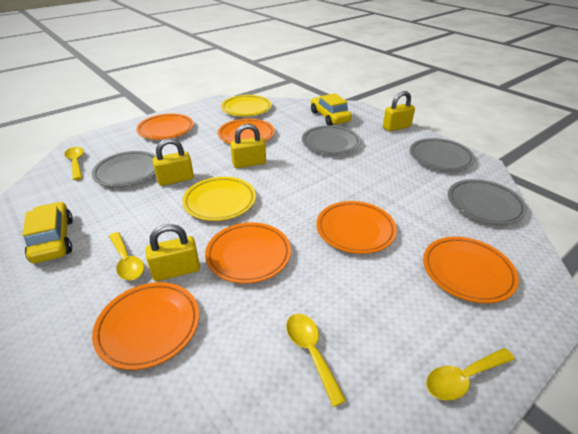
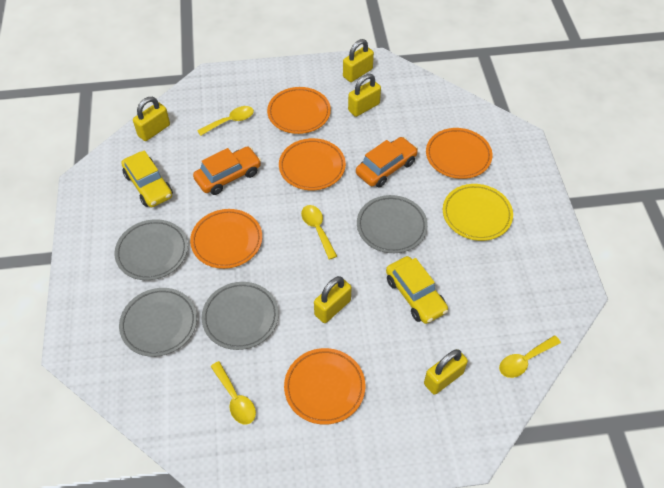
orange car: none = 0 -> [193,147,261,195] [356,137,418,188] = 2
orange plate: [92,282,199,370] [136,114,194,140] [205,222,291,284] [218,119,275,144] [317,201,397,254] [423,237,519,303] = 6 -> [190,209,262,269] [267,87,331,134] [279,138,346,190] [284,348,365,425] [426,128,493,179] = 5
yellow padlock: [146,224,200,281] [153,138,194,186] [230,123,266,168] [383,91,415,131] = 4 -> [133,97,170,141] [314,276,352,323] [343,39,374,82] [348,74,381,117] [424,349,468,395] = 5
yellow plate: [182,177,256,221] [221,95,272,116] = 2 -> [443,184,513,241] = 1

